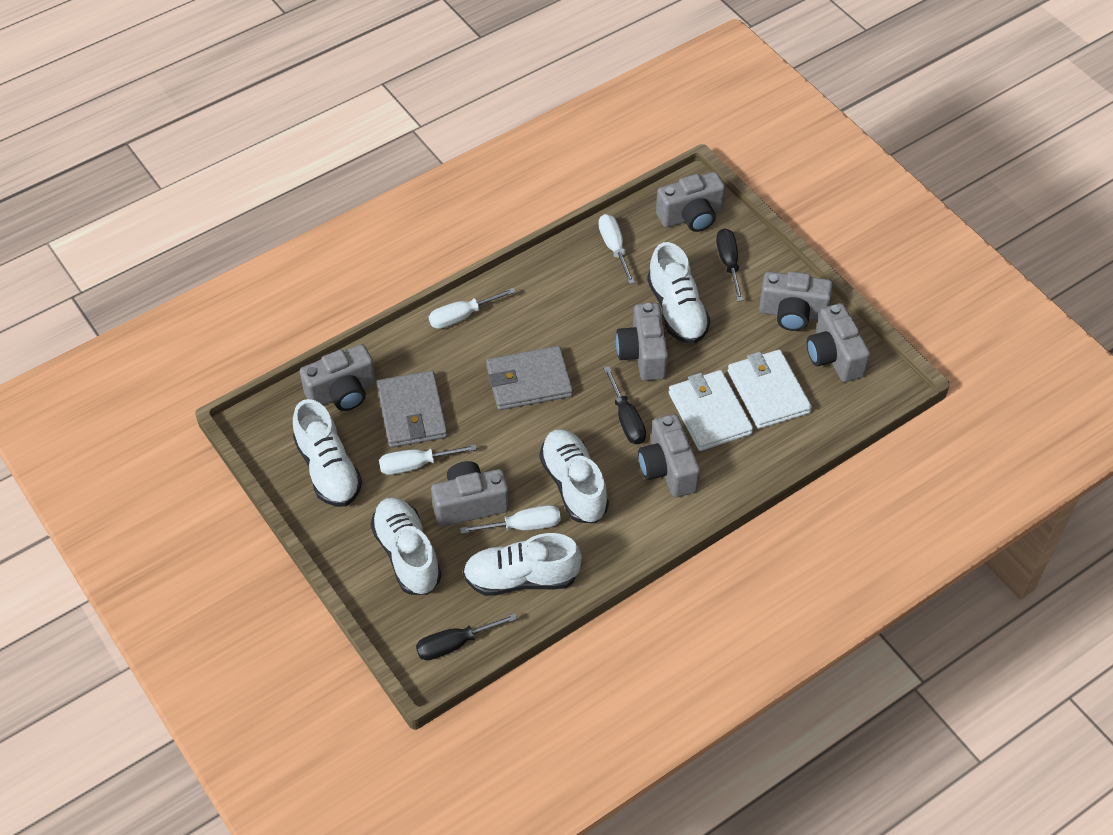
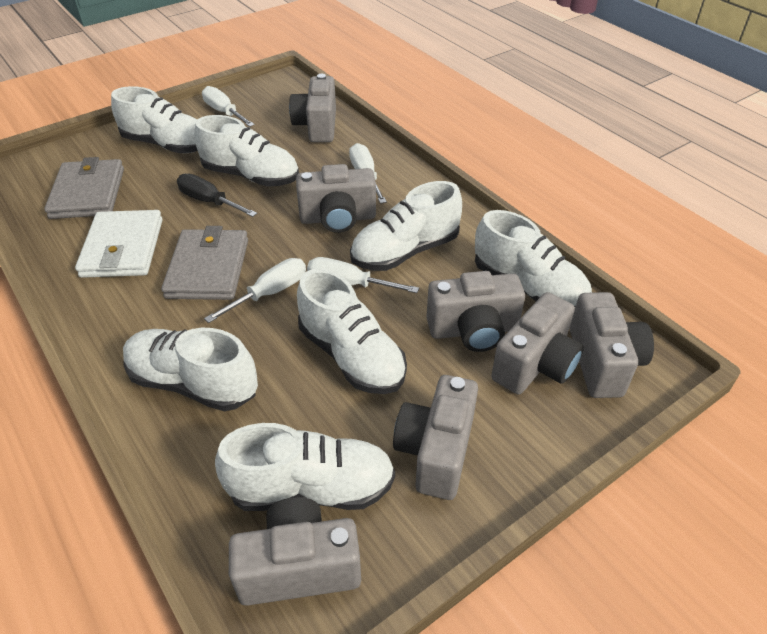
black screwdriver: [416,613,517,660] [603,366,646,444] [716,228,743,301] = 3 -> [177,174,257,217] = 1
white shoe: [293,399,362,507] [370,497,441,595] [463,533,582,596] [539,429,609,523] [647,242,711,344] = 5 -> [111,86,198,153] [123,328,258,411] [194,115,299,186] [215,423,395,511] [297,269,407,394] [350,181,462,271] [475,210,592,307] = 7
white wallet: [669,370,753,451] [728,350,812,429] = 2 -> [75,210,163,278] = 1

